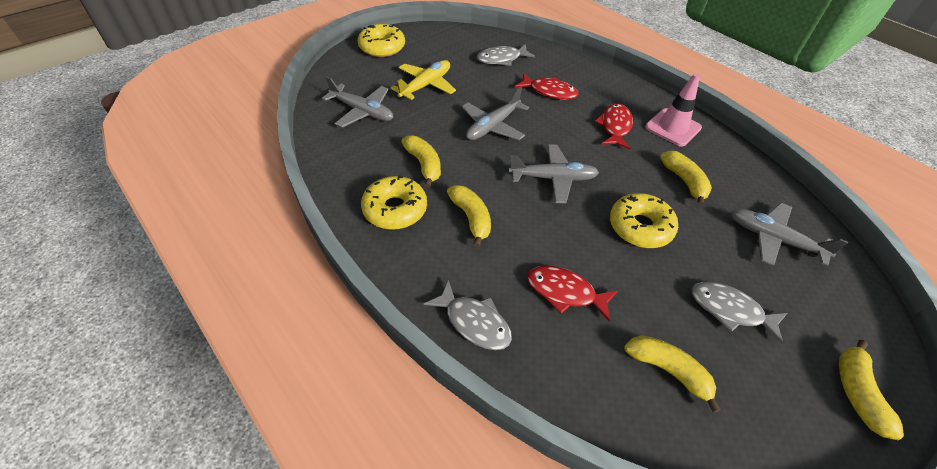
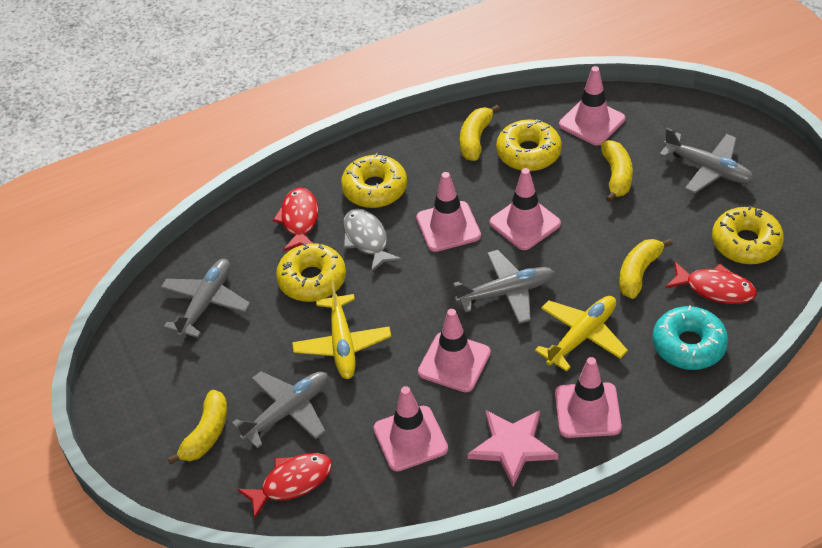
grey fish: [424,280,512,350] [477,44,535,66] [692,282,787,344] = 3 -> [343,209,402,273] = 1
pink star: none = 0 -> [468,410,558,487] = 1
pink traffic cone: [645,73,702,147] = 1 -> [373,386,448,472] [416,172,481,252] [418,309,491,392] [490,168,561,250] [555,357,622,438] [559,66,625,146] = 6
turquoise donut: none = 0 -> [653,305,728,370] = 1
yellow banana: [402,136,441,188] [447,185,491,248] [624,335,721,413] [660,151,712,206] [839,340,904,440] = 5 -> [167,390,227,464] [460,105,500,161] [601,140,633,202] [619,239,673,299] = 4
yellow donut: [357,24,405,57] [361,175,427,230] [610,193,678,248] = 3 -> [276,243,346,302] [341,153,407,208] [496,119,562,171] [712,206,784,264] = 4
yellow plane: [390,60,456,100] = 1 -> [292,281,391,379] [535,296,628,372] = 2

